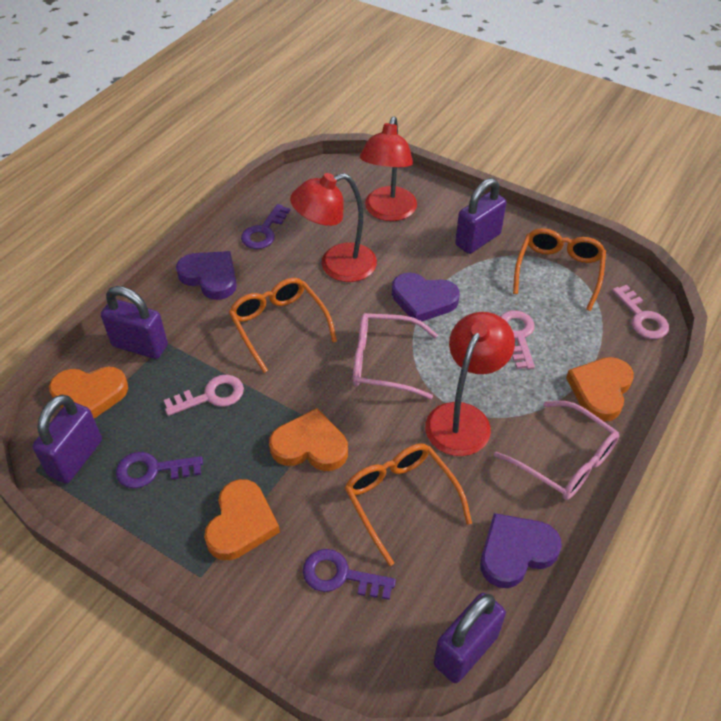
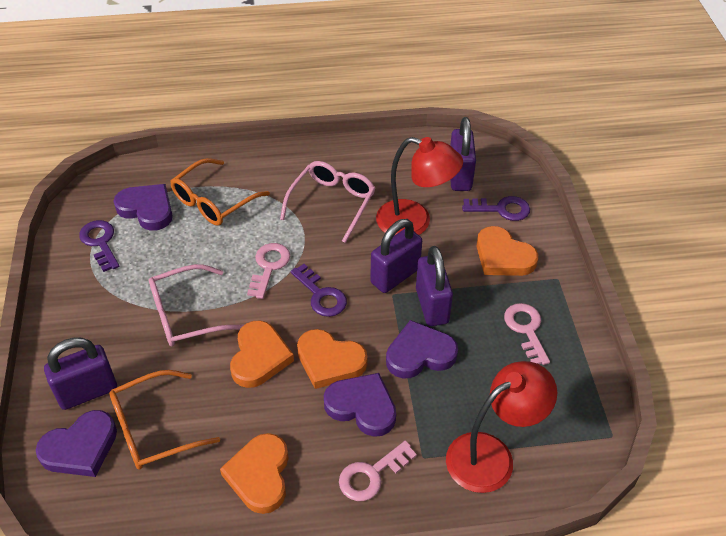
orange glasses: [229,278,337,373] [345,444,472,566] [513,228,606,311] = 3 -> [109,370,220,469] [170,158,270,226] = 2
purple heart: [176,251,237,300] [392,273,460,321] [480,513,562,588] = 3 -> [36,410,117,477] [113,184,173,231] [324,373,396,437] [386,320,458,378] = 4
red lamp: [290,173,377,282] [360,116,417,221] [425,312,515,456] = 3 -> [376,137,463,236] [446,361,557,493] = 2

